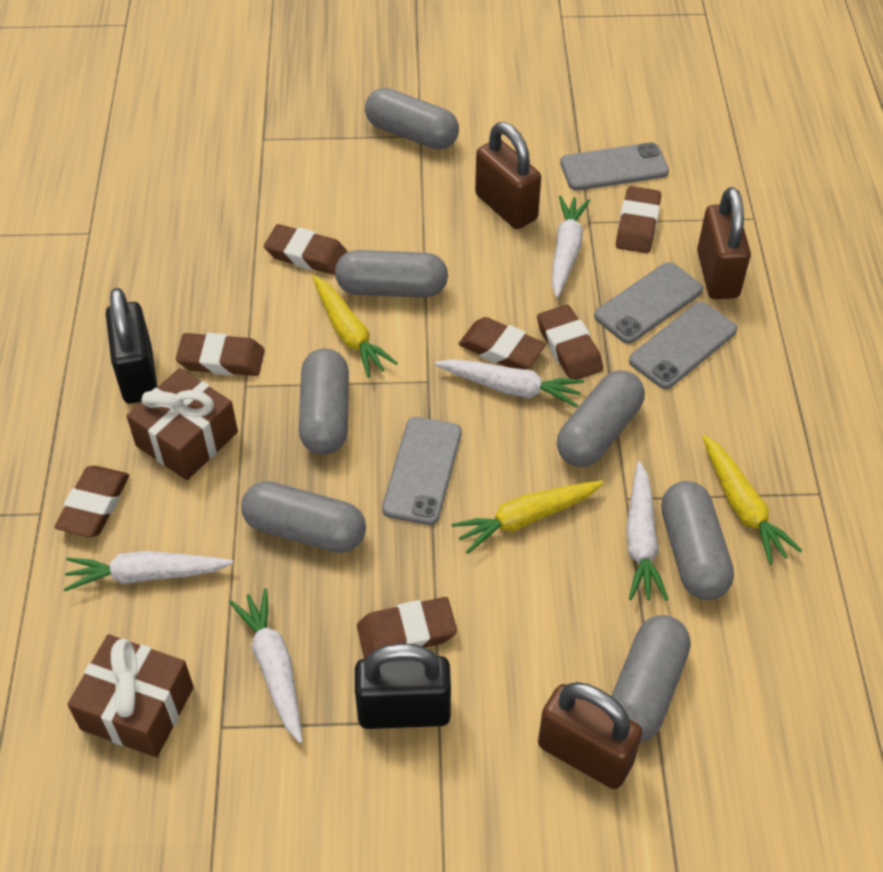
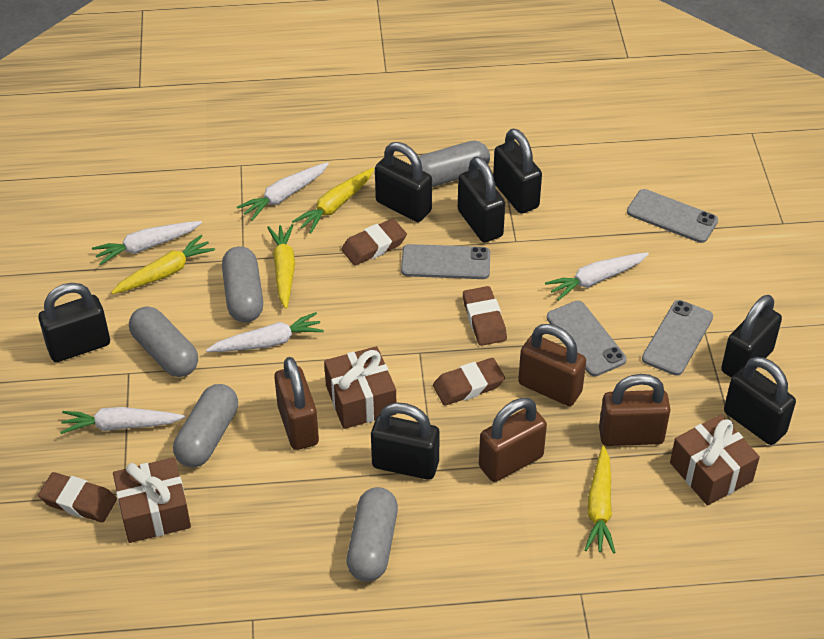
black padlock: [106,288,157,404] [355,643,451,729] = 2 -> [39,283,110,362] [371,403,440,480] [375,142,432,222] [458,156,505,243] [493,129,542,214] [721,295,782,378] [724,357,796,445] = 7
brown eraser: [54,466,129,537] [176,333,265,376] [264,224,347,275] [357,597,457,659] [458,317,546,370] [537,305,603,380] [616,186,661,253] = 7 -> [38,472,117,522] [341,219,407,265] [433,358,505,406] [463,286,507,346] = 4
brown gift: [67,634,194,757] [126,368,238,480] = 2 -> [113,457,191,543] [324,346,396,429] [670,415,760,505] = 3
brown padlock: [475,122,541,229] [538,682,643,789] [697,187,751,299] = 3 -> [274,357,319,450] [479,398,547,482] [518,324,586,406] [599,374,671,446] = 4
grey capsule: [241,481,366,553] [299,348,349,455] [335,250,448,298] [365,88,459,150] [557,370,645,467] [612,615,691,742] [661,481,734,600] = 7 -> [129,306,198,377] [173,384,238,467] [222,246,263,323] [347,487,398,582] [411,140,490,187] = 5
yellow carrot: [312,275,398,378] [452,481,604,554] [702,435,802,565] = 3 -> [111,235,215,294] [267,224,295,309] [292,168,374,234] [585,445,616,553] = 4

